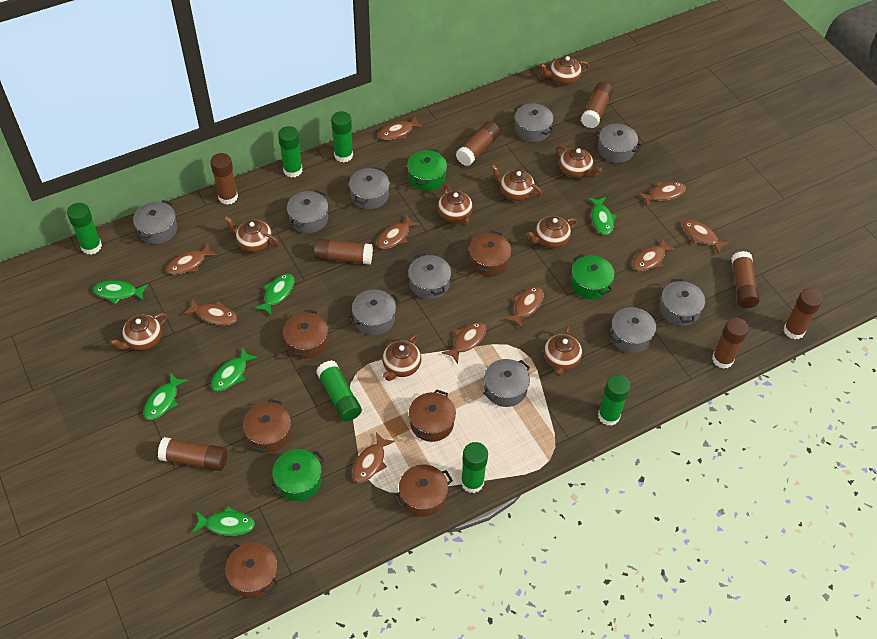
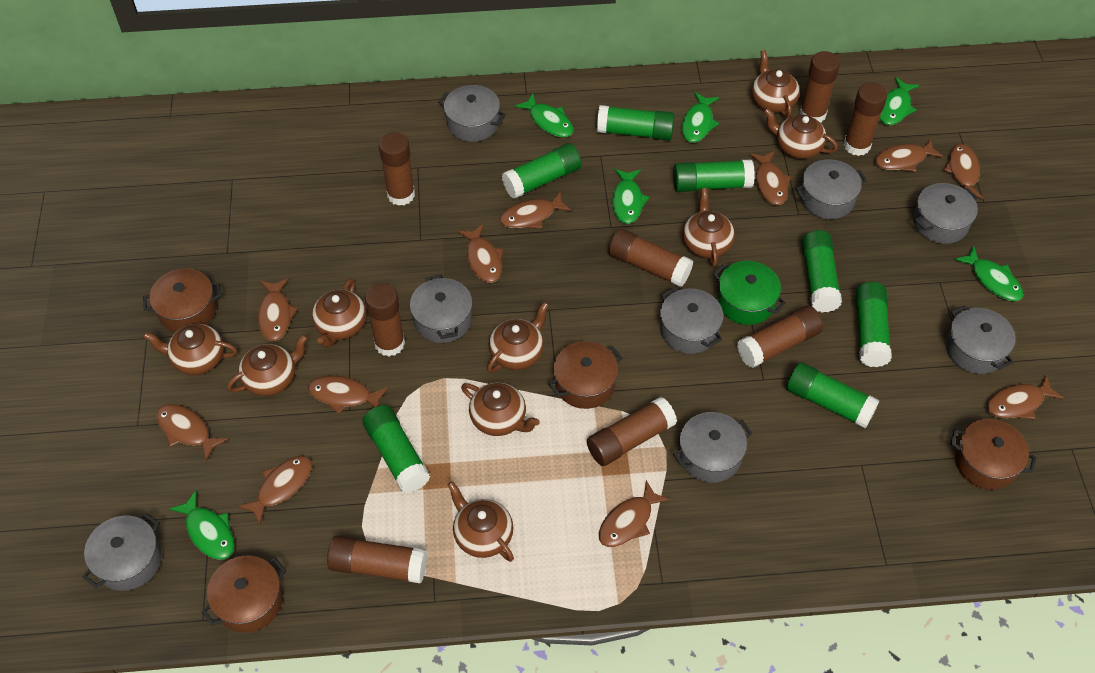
brown fish: [166,243,218,275] [183,299,237,325] [352,432,395,483] [377,215,421,249] [378,116,424,140] [442,322,486,364] [504,287,544,329] [632,238,676,271] [638,182,686,206] [682,219,730,254] = 10 -> [156,404,228,461] [238,456,312,524] [258,278,298,341] [308,376,388,414] [458,224,504,283] [500,191,572,228] [599,480,670,547] [749,151,792,205] [874,139,944,172] [943,144,983,199] [986,375,1064,419] = 11
brown pot: [225,543,278,598] [243,399,291,453] [283,310,328,359] [394,465,453,517] [409,389,456,442] [469,231,511,276] = 6 -> [143,269,221,332] [201,556,286,633] [548,341,623,409] [950,419,1036,490] = 4
green glue stick: [67,203,102,255] [278,126,303,178] [316,360,362,421] [331,111,353,162] [461,442,488,493] [598,375,630,426] = 6 -> [362,405,430,493] [502,143,581,199] [597,105,675,140] [673,159,755,192] [786,362,880,428] [802,230,842,313] [855,282,892,367] = 7
green pot: [269,449,325,501] [407,149,447,191] [571,254,614,299] = 3 -> [713,261,786,325] = 1
grey pot: [133,200,177,244] [287,190,328,233] [348,290,400,335] [349,167,390,209] [408,253,451,299] [483,359,530,407] [514,104,554,142] [594,124,642,163] [608,307,658,353] [659,279,705,326] = 10 -> [83,513,162,591] [410,274,473,343] [439,85,506,142] [660,287,723,354] [673,412,752,483] [795,159,867,219] [913,183,978,244] [946,305,1015,374] = 8

